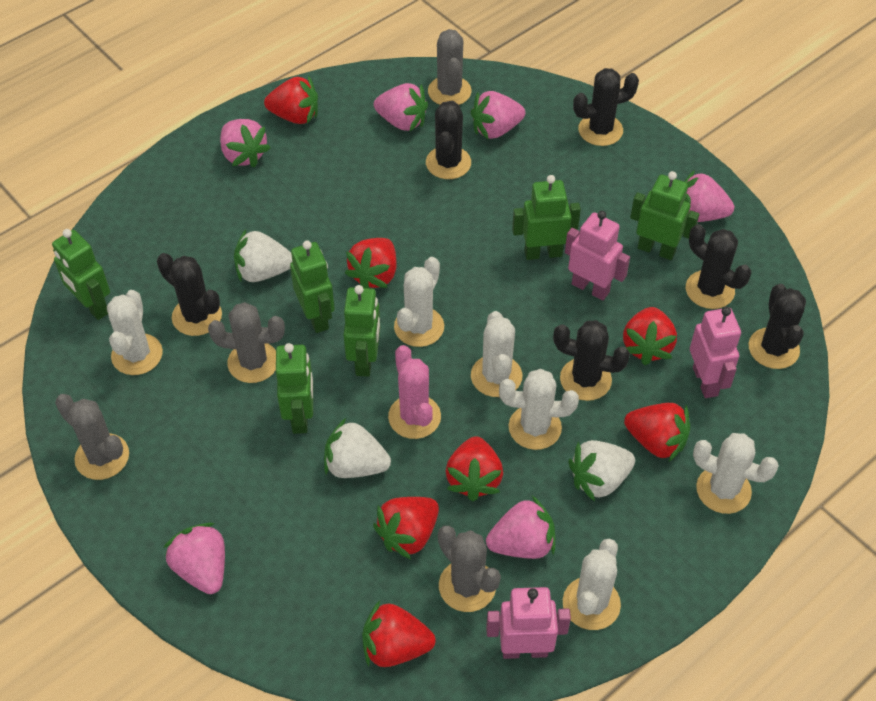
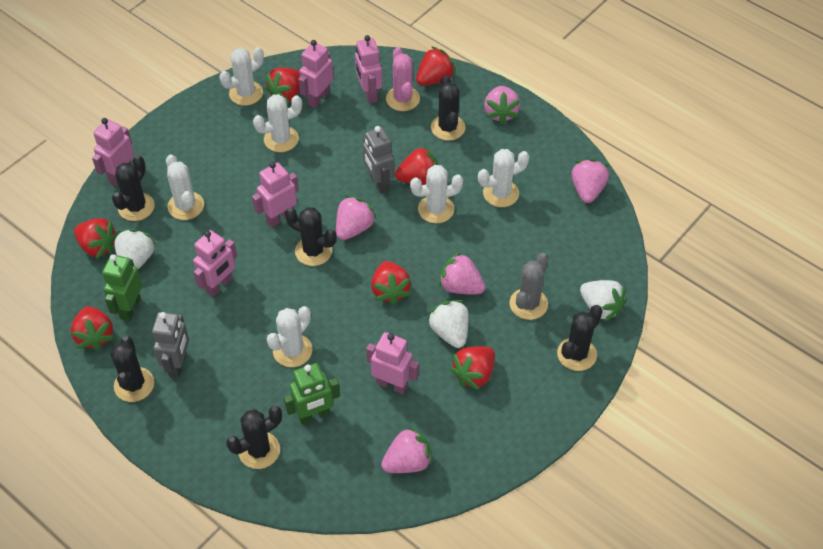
green robot: [52,229,110,320] [276,343,313,434] [290,241,335,333] [344,285,380,377] [512,175,581,260] [630,171,699,260] = 6 -> [102,254,143,321] [284,363,340,424] = 2
grey cactus: [55,394,129,480] [208,302,285,383] [428,29,472,105] [438,526,501,612] = 4 -> [510,253,549,320] = 1
grey robot: none = 0 -> [152,312,189,378] [363,126,395,194] = 2
pink robot: [486,587,571,659] [565,211,630,300] [690,307,741,398] = 3 -> [92,118,134,186] [193,230,237,297] [252,162,299,227] [298,40,333,108] [355,35,382,104] [366,332,419,394] = 6
pink strawberry: [163,523,225,594] [220,119,271,168] [374,83,428,131] [471,91,525,139] [486,496,555,559] [684,170,734,222] = 6 -> [336,195,377,240] [381,426,433,473] [438,252,485,294] [484,86,520,125] [571,159,609,203] = 5

